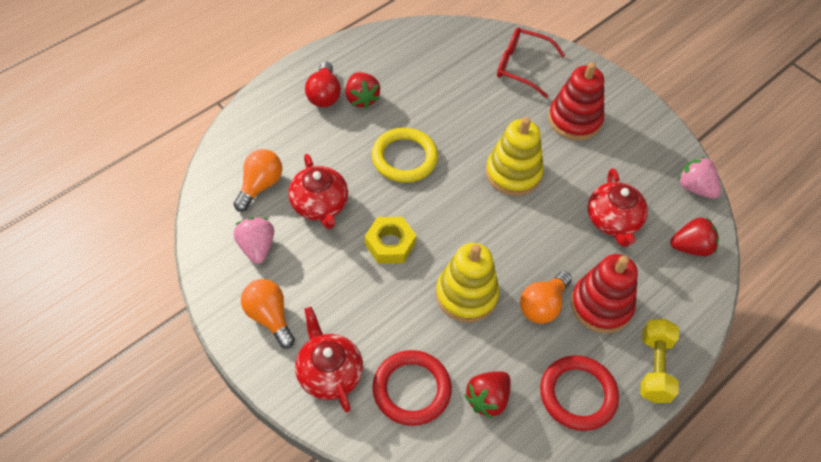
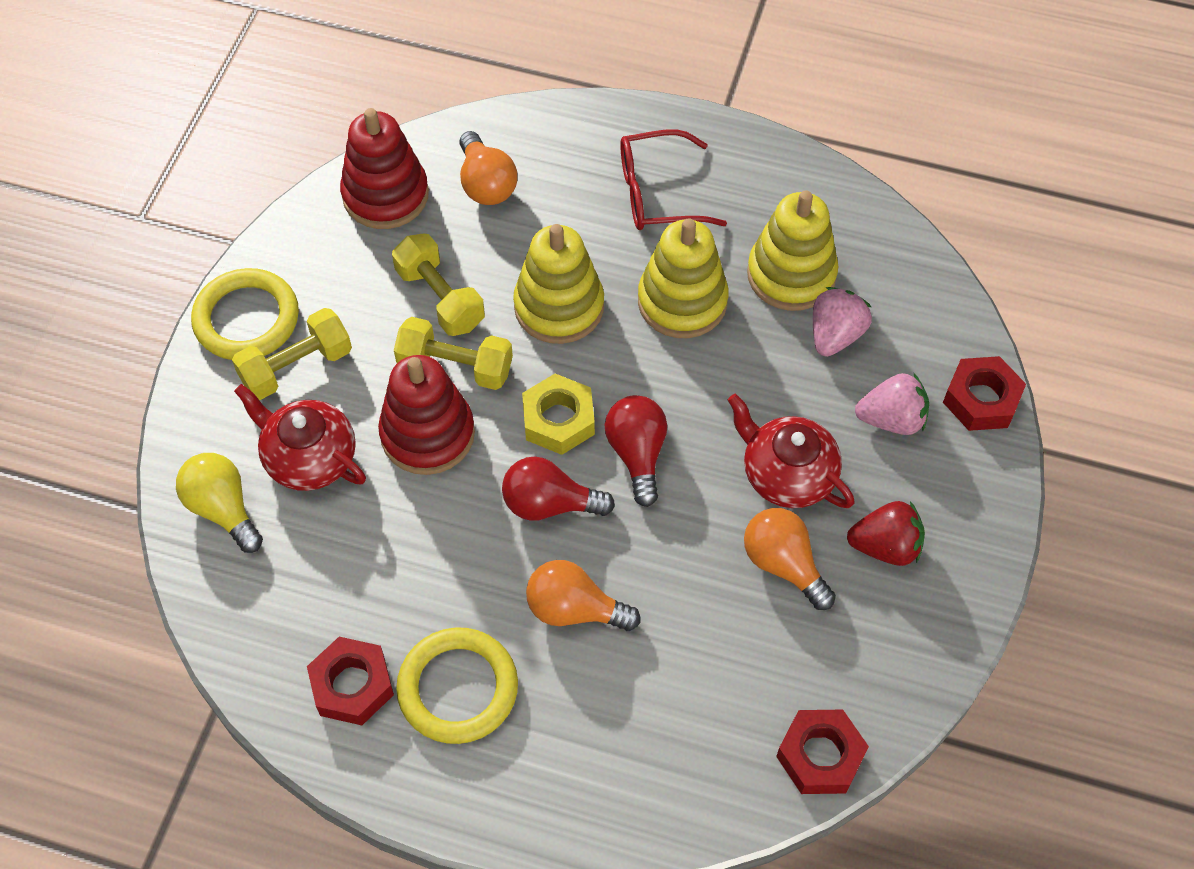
red light bulb: [305,61,341,107] = 1 -> [502,456,615,521] [605,395,667,507] = 2
red nut: none = 0 -> [307,637,394,725] [776,710,869,794] [943,356,1026,431] = 3
red ring: [372,350,452,426] [540,355,619,431] = 2 -> none = 0
red strawberry: [345,72,380,109] [464,371,511,419] [670,217,719,256] = 3 -> [847,501,925,566] = 1
red teapot: [288,154,348,229] [295,307,363,412] [588,168,648,247] = 3 -> [234,384,366,491] [728,394,854,508] = 2
yellow dumbbell: [640,319,679,403] = 1 -> [232,308,352,400] [392,233,485,336] [394,317,513,390] = 3
yellow light bulb: none = 0 -> [176,453,263,553] = 1
yellow ring: [372,128,438,183] = 1 -> [191,268,299,360] [396,627,518,744] = 2
yellow stacking toy: [436,243,500,323] [486,117,544,196] = 2 -> [513,224,604,344] [638,218,729,338] [747,190,838,311] = 3

